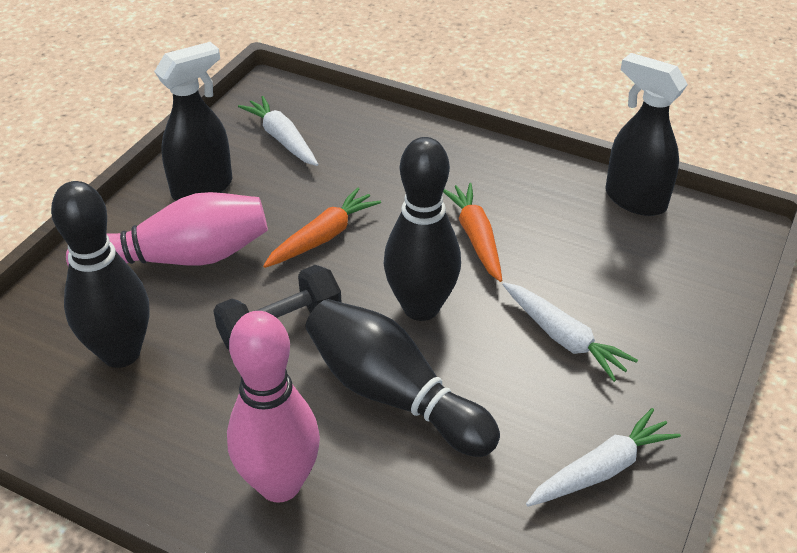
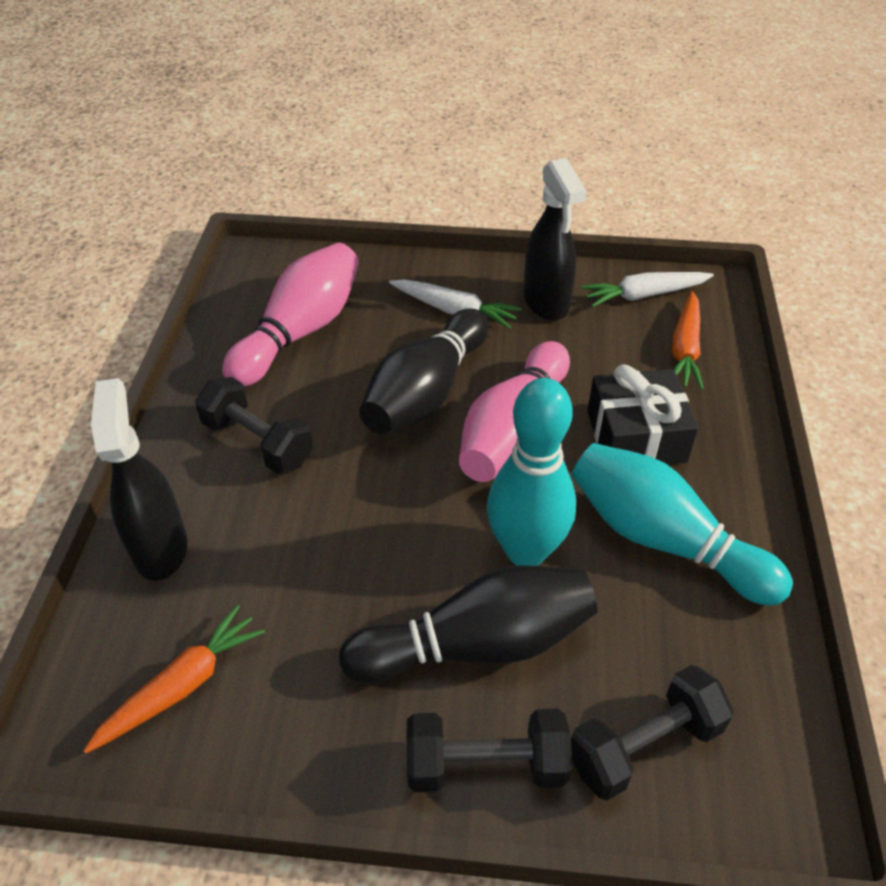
black bowling pin: [51,181,149,368] [305,299,500,457] [384,137,461,321] = 3 -> [339,565,598,683] [360,308,488,434] = 2
black dumbbell: [213,265,342,350] = 1 -> [195,377,313,474] [407,709,573,792] [571,665,734,801] = 3
black gift: none = 0 -> [587,365,699,465] = 1
turquoise bowling pin: none = 0 -> [487,378,576,566] [572,443,793,606] = 2
white carrot: [238,96,318,166] [503,282,638,382] [526,408,681,506] = 3 -> [389,279,522,329] [581,272,714,307] = 2

